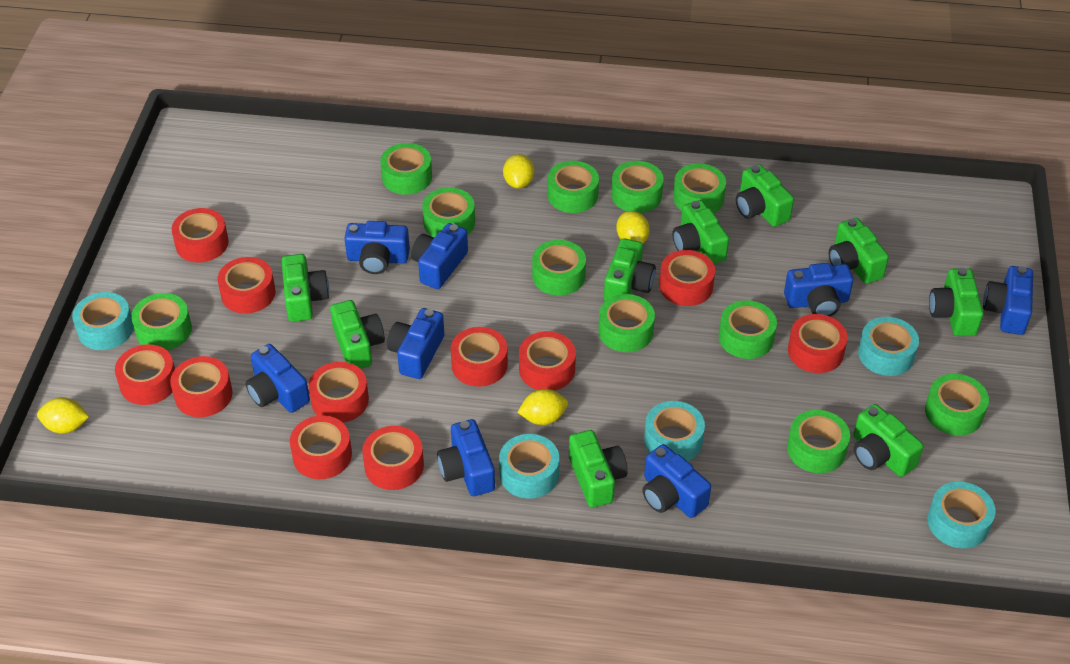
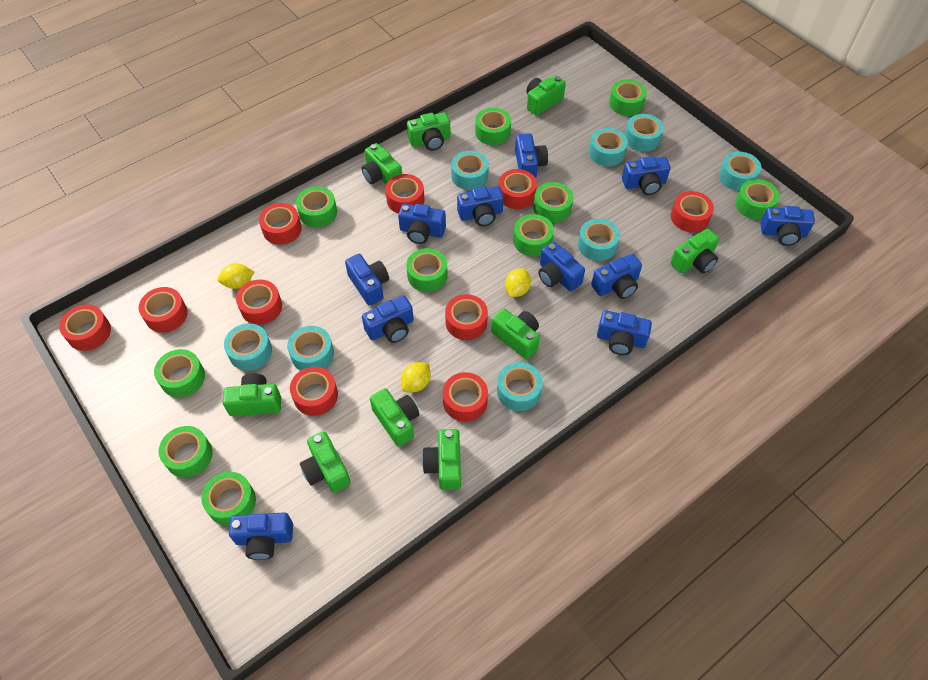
blue camera: [246,344,310,413] [344,221,410,274] [387,308,444,379] [411,223,468,289] [437,419,495,496] [642,444,711,518] [784,263,853,316] [983,266,1033,335] = 8 -> [229,512,293,560] [345,254,389,306] [362,295,414,343] [398,204,446,244] [457,186,504,226] [515,133,548,178] [539,242,585,291] [591,254,642,299] [597,310,652,355] [622,156,671,195] [760,206,815,246] = 11
green tape: [131,293,192,350] [380,143,432,195] [422,187,475,237] [532,240,586,296] [547,161,599,213] [598,294,655,352] [611,161,664,213] [673,164,726,213] [719,300,777,359] [787,410,850,473] [925,374,989,435] = 11 -> [154,349,205,398] [159,426,213,478] [201,472,256,526] [296,186,337,227] [406,248,448,292] [475,108,511,145] [513,214,554,256] [534,182,573,223] [609,79,647,116] [735,179,779,220] = 10
red tape: [115,344,175,405] [170,356,233,417] [172,208,229,262] [218,257,276,314] [290,416,352,479] [309,362,369,423] [362,426,424,490] [451,327,508,387] [519,331,576,391] [659,250,715,306] [788,314,848,373] = 11 -> [59,304,111,351] [139,287,188,332] [236,280,282,325] [259,203,302,245] [290,367,338,416] [385,174,424,214] [443,372,488,422] [445,294,488,340] [499,169,537,209] [671,191,714,232] = 10
turquoise tape: [72,292,134,350] [499,434,559,499] [644,401,705,461] [858,317,919,376] [927,482,995,548] = 5 -> [224,323,272,371] [287,326,334,371] [451,151,489,190] [497,362,543,411] [578,219,620,261] [589,128,628,166] [625,114,664,152] [719,152,761,191] = 8
yellow lemon: [37,397,89,434] [503,154,534,189] [517,389,568,425] [616,211,650,244] = 4 -> [218,263,254,289] [401,362,431,392] [505,268,531,297] = 3

